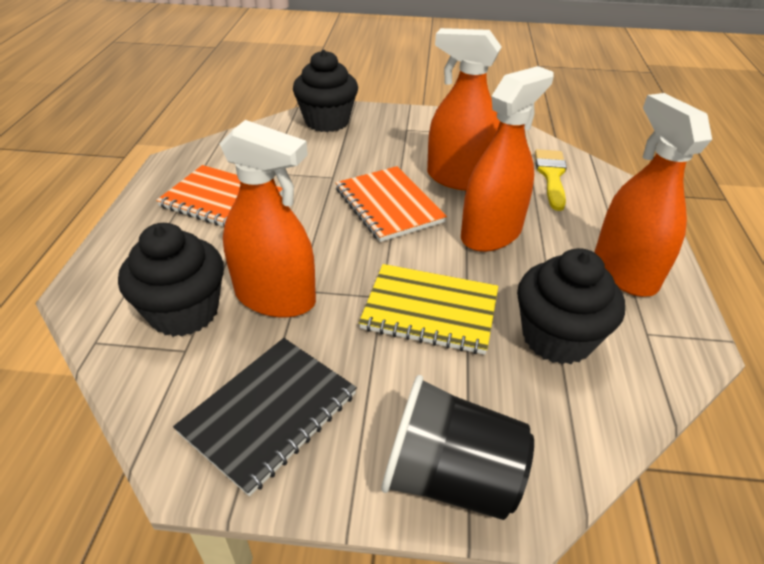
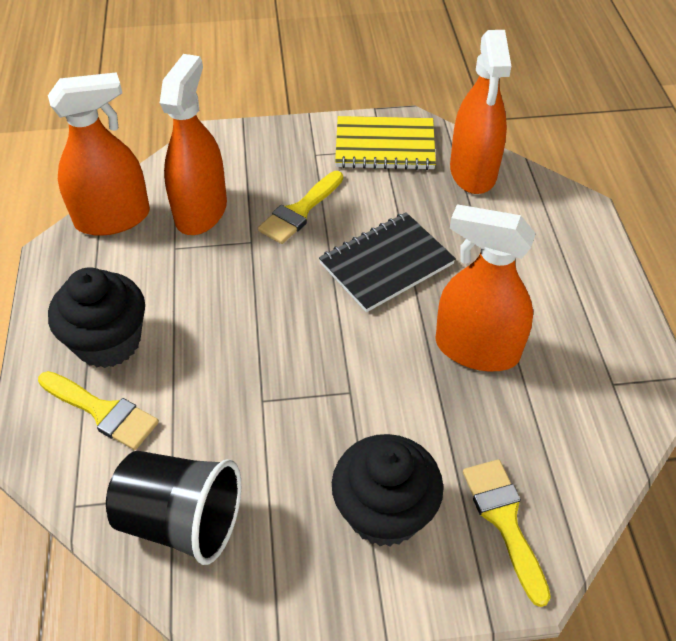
black cupcake: [118,223,224,337] [293,50,358,132] [517,248,625,364] = 3 -> [48,267,145,368] [332,434,444,547] = 2
orange notebook: [156,165,283,227] [336,166,447,242] = 2 -> none = 0
yellow brush: [535,149,567,211] = 1 -> [38,371,159,450] [258,171,343,244] [463,459,551,607] = 3

